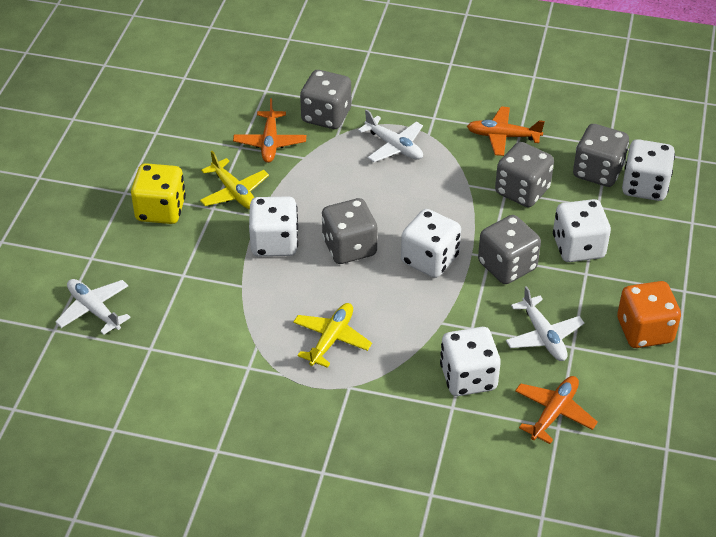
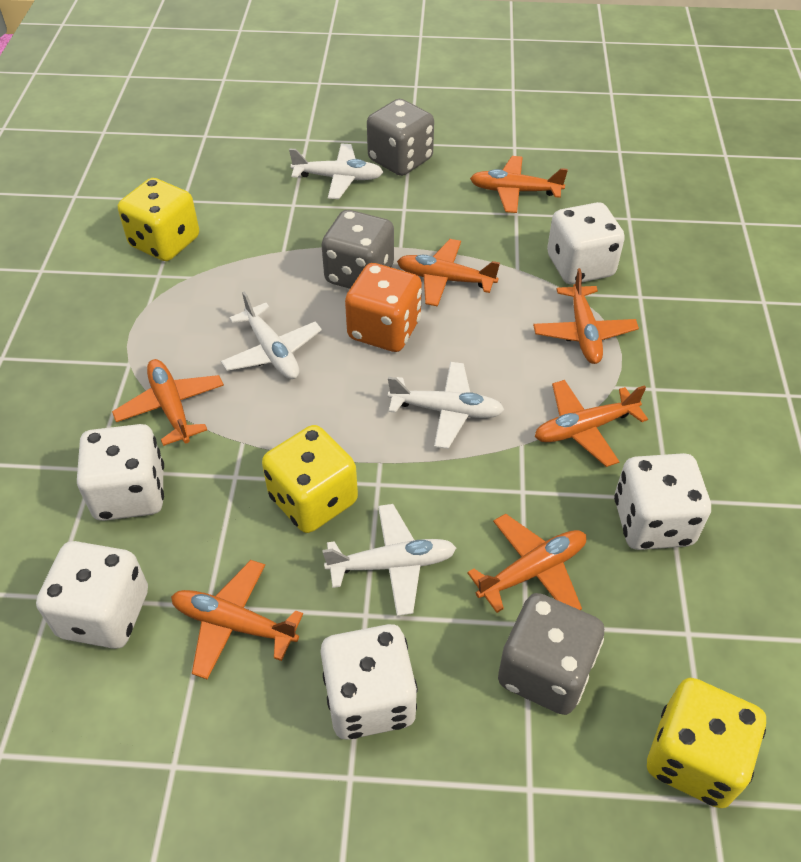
grey dice: [300,70,351,129] [322,198,377,264] [478,215,541,284] [495,142,554,207] [573,124,629,187] = 5 -> [322,210,394,289] [367,99,434,176] [498,593,604,715] = 3
orange plane: [233,98,306,163] [467,106,545,156] [515,376,598,444] = 3 -> [112,359,224,446] [171,560,303,680] [397,239,500,307] [467,514,586,613] [470,156,568,213] [533,268,639,364] [535,380,648,467] = 7
white plane: [55,279,131,335] [358,110,423,162] [506,286,584,361] = 3 -> [221,291,322,379] [289,143,383,199] [322,504,456,616] [388,362,504,449] = 4
yellow dice: [131,163,186,224] = 1 -> [118,178,199,261] [262,425,358,533] [647,678,766,808] = 3
yellow plane: [200,151,269,209] [293,303,372,368] = 2 -> none = 0

